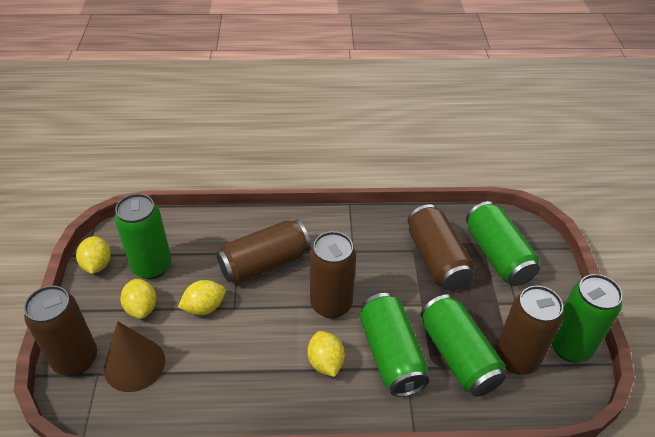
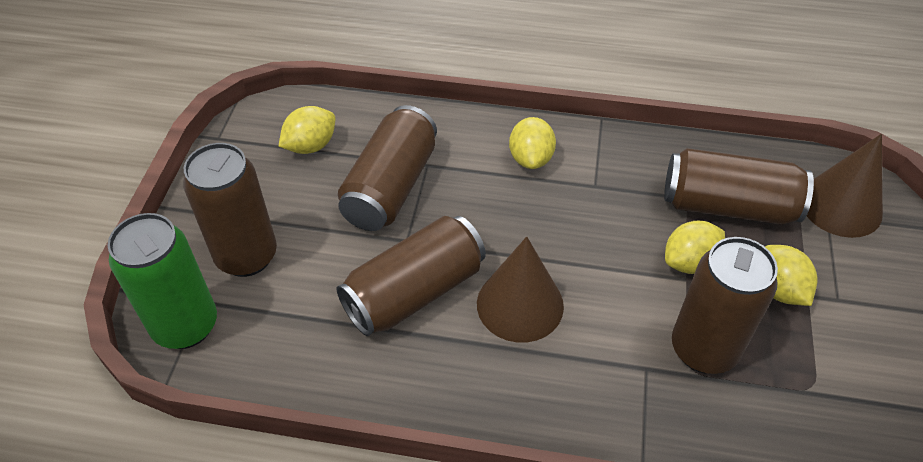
brown cone: [104,321,165,392] = 1 -> [477,236,564,343] [807,134,883,238] = 2
green can: [115,194,172,279] [360,293,430,397] [421,294,506,397] [466,201,540,286] [551,274,623,362] = 5 -> [108,213,217,349] = 1

